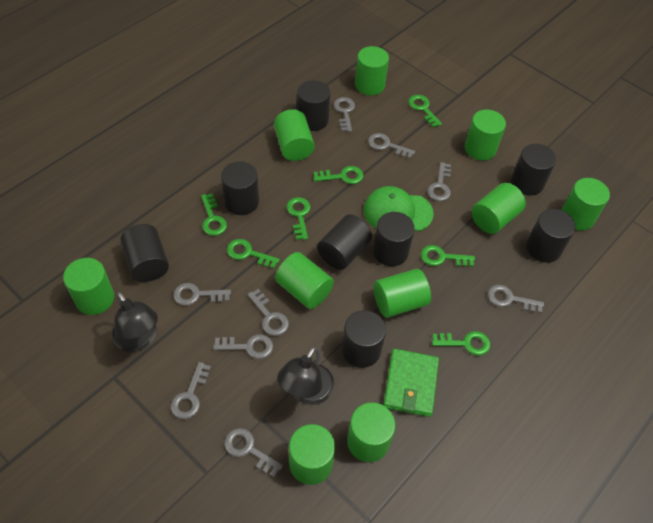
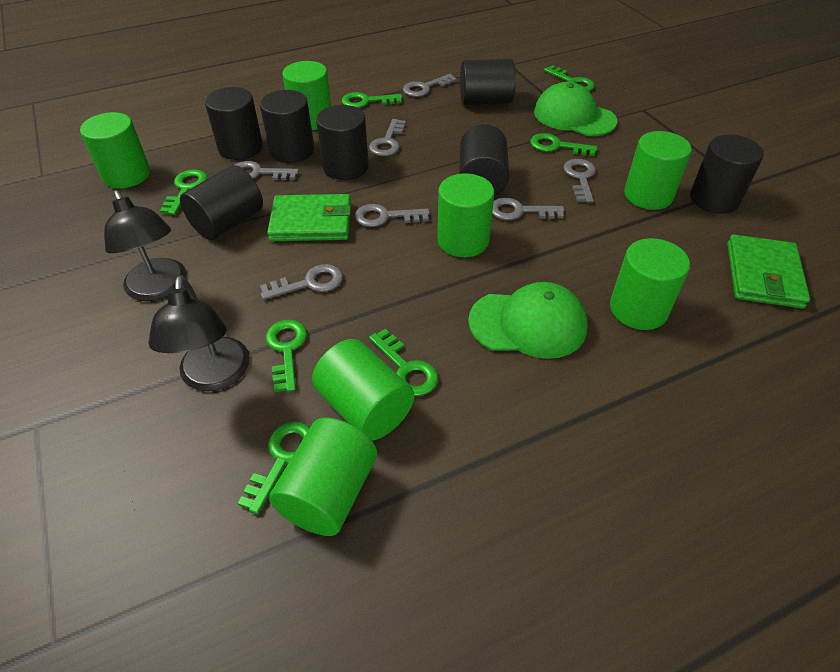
black cylinder: [120,224,169,282] [221,162,259,215] [297,80,330,131] [317,214,372,270] [342,310,386,368] [373,212,415,266] [511,144,556,196] [526,209,575,263] = 8 -> [180,165,263,240] [205,87,263,160] [260,90,314,163] [316,105,369,180] [459,124,509,196] [460,59,516,105] [690,134,764,214] = 7
green cap: [364,186,434,231] = 1 -> [468,282,587,359] [534,82,617,136] = 2
green cylinder: [63,258,114,315] [274,109,315,161] [275,252,334,309] [289,424,335,485] [347,402,396,462] [355,46,389,95] [374,269,431,318] [465,110,506,160] [472,183,526,234] [562,178,610,231] = 10 -> [80,112,150,188] [269,418,377,536] [282,61,331,130] [312,339,414,441] [437,174,494,257] [610,238,690,330] [624,131,692,210] = 7
green wallet: [383,349,439,417] = 1 -> [267,194,351,241] [727,235,810,308] = 2
grey key: [171,362,211,419] [173,283,231,306] [213,334,273,359] [224,428,283,477] [248,289,289,336] [334,97,355,132] [368,133,415,159] [427,162,451,201] [488,285,544,313] = 9 -> [235,161,299,180] [260,264,343,300] [355,204,430,227] [369,119,406,156] [403,74,457,97] [492,198,564,220] [563,159,596,203] = 7

